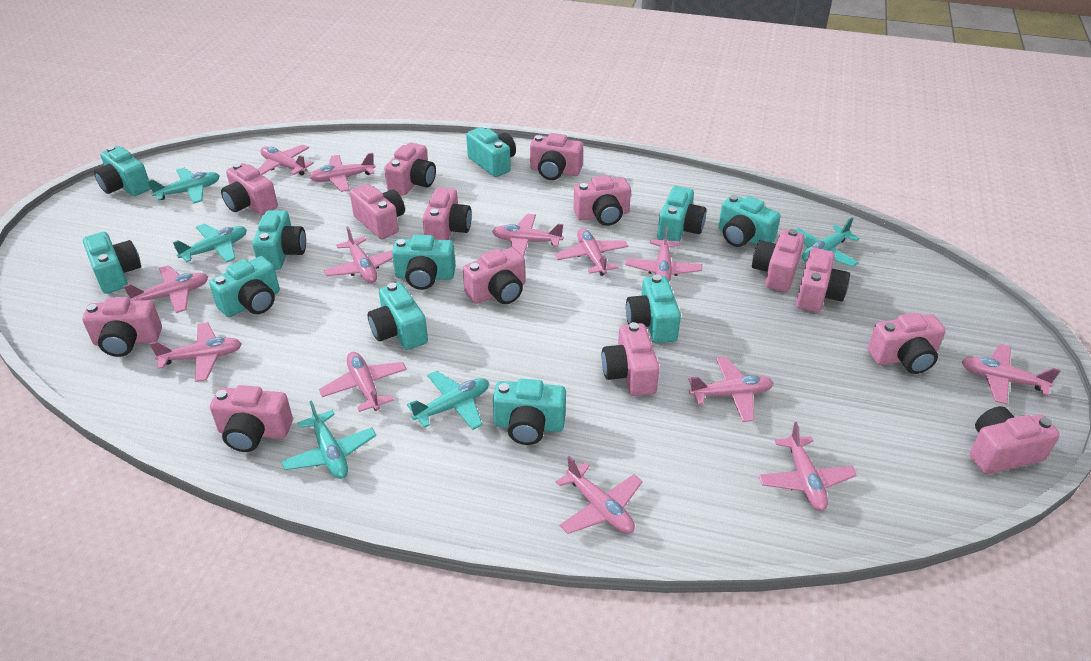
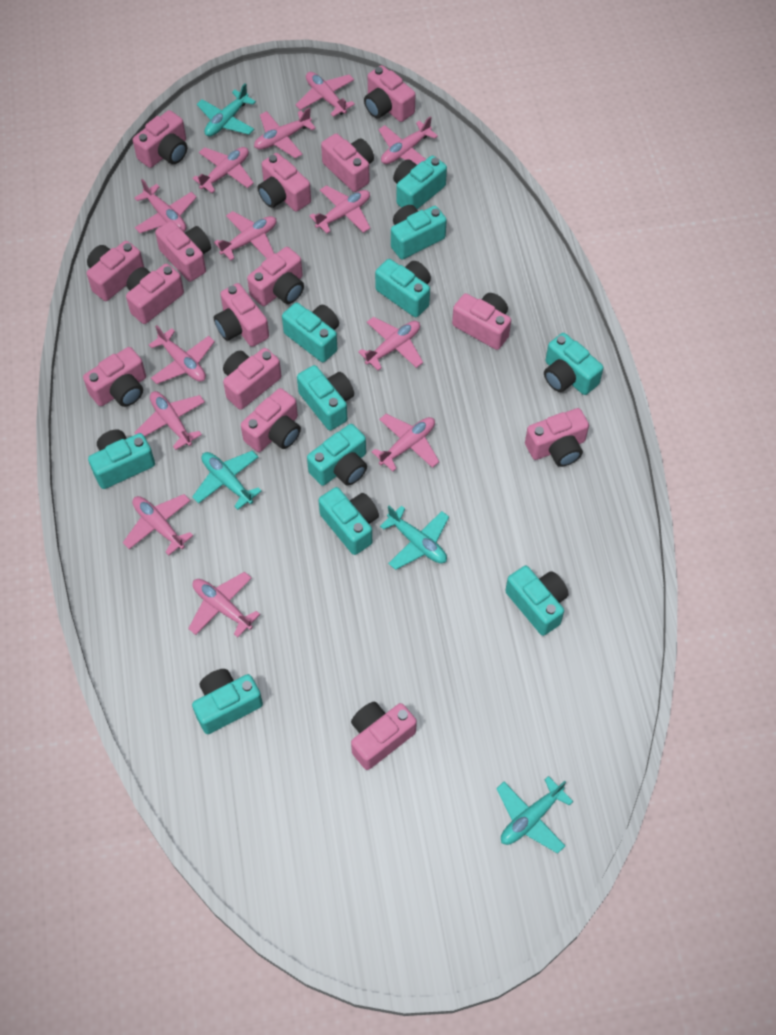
pink camera: [82,297,162,357] [210,385,293,452] [221,163,278,215] [350,184,405,239] [384,143,436,196] [422,187,472,240] [463,247,525,304] [530,133,583,180] [573,175,631,226] [602,322,660,396] [752,229,805,292] [796,248,850,312] [868,313,946,374] [969,406,1060,474] = 14 -> [83,347,146,407] [87,241,144,301] [126,264,184,324] [133,110,187,168] [155,221,211,282] [214,283,269,347] [223,348,281,410] [241,388,301,452] [247,247,304,306] [258,153,311,212] [321,133,374,192] [351,702,417,770] [364,65,415,122] [452,293,511,350] [525,408,589,467] = 15
turquoise plane: [148,168,220,204] [173,224,247,263] [281,400,376,479] [407,371,489,430] [795,218,859,267] = 5 -> [192,451,262,510] [197,83,256,136] [380,505,449,570] [496,776,573,854] = 4

